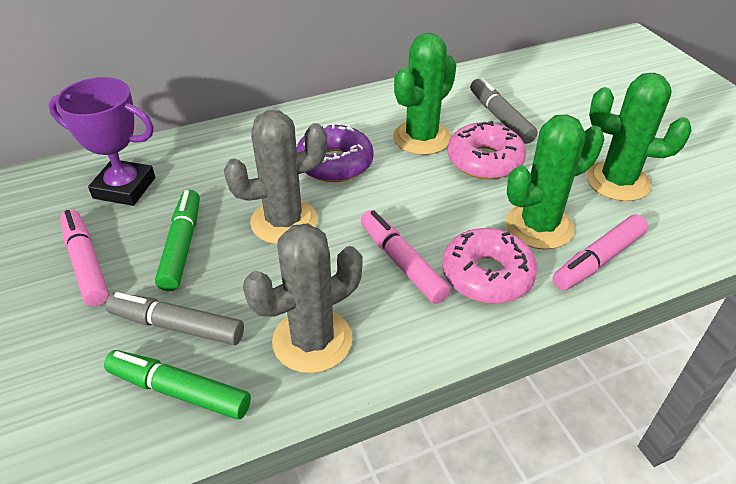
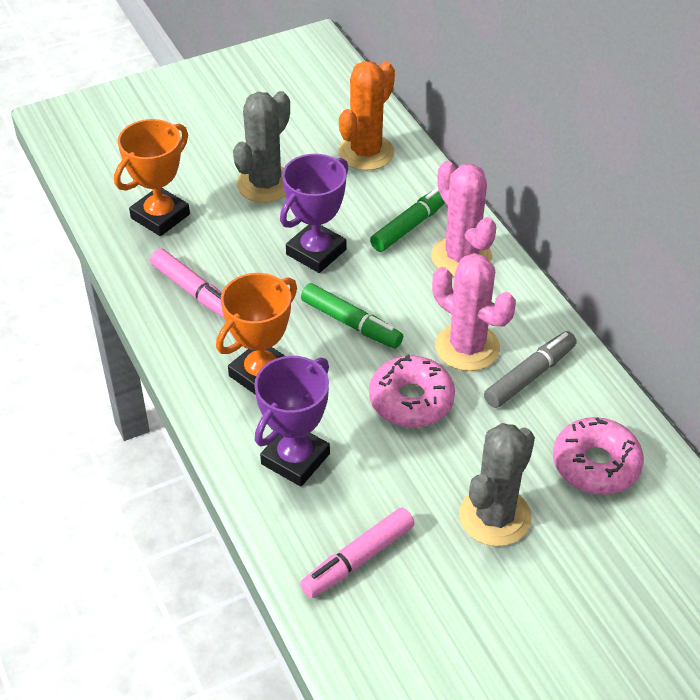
green cactus: [393,33,456,155] [506,115,605,249] [586,73,691,201] = 3 -> none = 0
grey marker: [105,292,244,345] [470,77,538,144] = 2 -> [484,331,577,408] = 1
orange cactus: none = 0 -> [338,61,395,171] = 1
orange trophy: none = 0 -> [114,119,190,236] [216,273,297,395] = 2
pink cactus: none = 0 -> [431,161,496,277] [432,253,516,371] = 2
pink marker: [60,210,109,306] [361,210,451,304] [553,215,648,290] = 3 -> [150,248,225,319] [300,507,415,598] = 2
purple donut: [296,124,374,182] = 1 -> none = 0
purple trophy: [48,77,155,206] = 1 -> [254,356,330,487] [280,154,348,273] = 2

